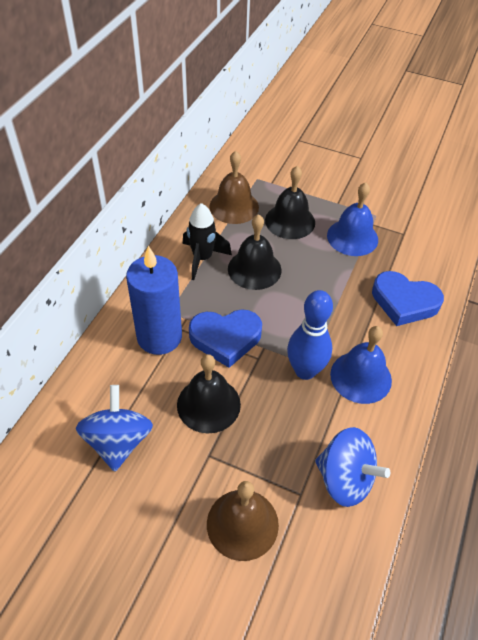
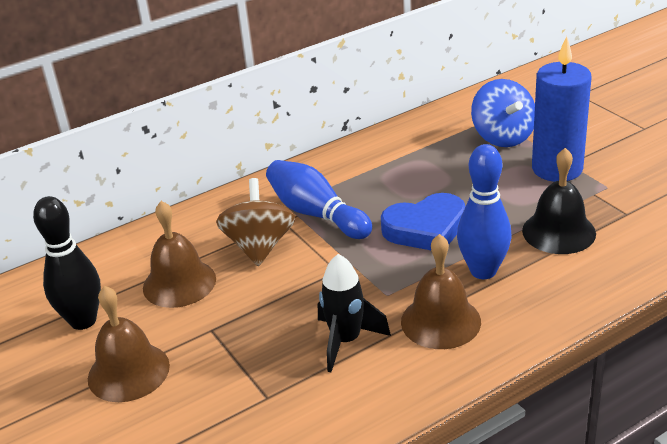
black bell: [177,354,241,434] [228,214,282,290] [265,166,315,239] = 3 -> [522,148,596,254] = 1
black bowling pin: none = 0 -> [33,196,101,330] = 1
blue bell: [327,182,378,256] [330,326,392,404] = 2 -> none = 0
blue bowling pin: [287,290,333,380] = 1 -> [266,160,372,239] [457,144,512,279] = 2
blue heart: [189,309,262,368] [372,271,444,326] = 2 -> [381,193,466,250] = 1
blue spinning top: [76,385,153,472] [315,427,390,507] = 2 -> [471,79,535,147] = 1
brown bell: [207,481,279,561] [209,151,259,224] = 2 -> [88,286,170,402] [143,201,216,308] [401,234,481,349] = 3
brown spinning top: none = 0 -> [216,178,295,266] = 1

